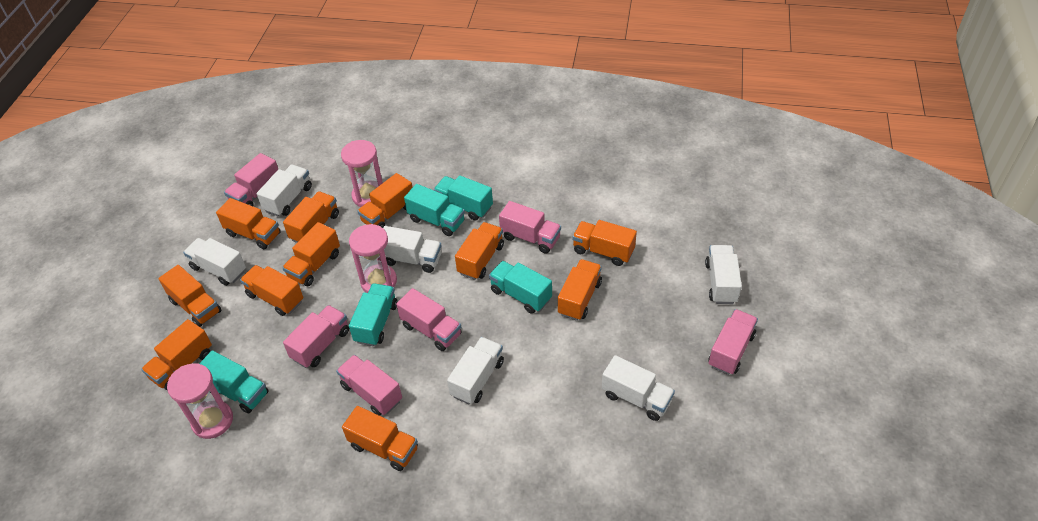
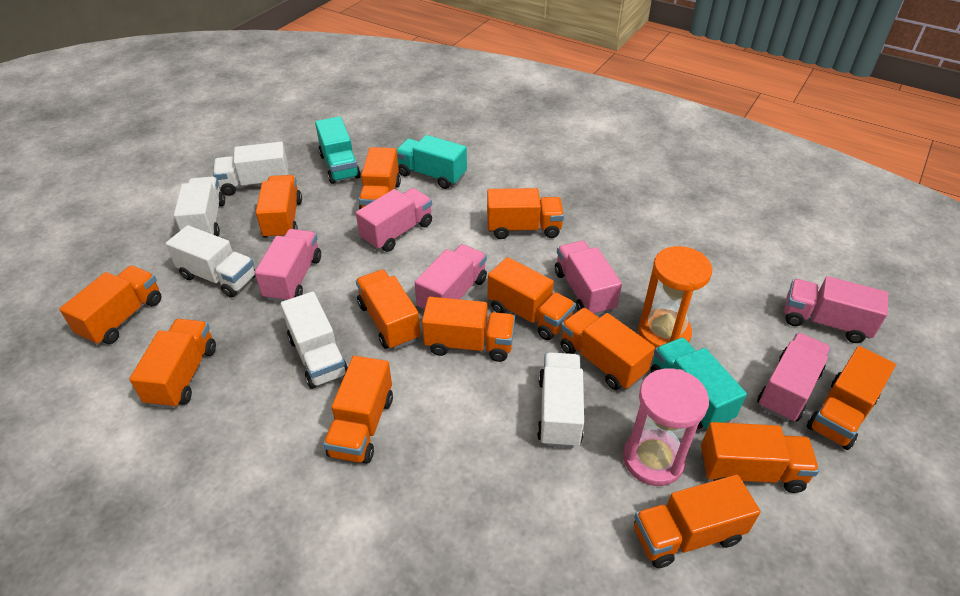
orange hourglass: none = 0 -> [638,246,712,348] = 1
orange truck: [141,319,212,390] [158,265,222,327] [216,198,281,249] [240,265,303,316] [282,222,340,286] [283,191,339,243] [342,406,418,471] [357,173,413,228] [455,222,504,280] [558,259,602,321] [572,220,637,266] = 11 -> [59,266,162,345] [129,319,216,409] [256,175,302,240] [323,356,393,464] [356,269,421,350] [359,147,401,210] [422,297,515,362] [487,188,564,239] [488,257,575,340] [560,308,655,390] [634,475,761,568] [701,422,819,493] [807,346,896,450] = 13
pink hourglass: [167,363,233,439] [341,140,383,207] [349,224,397,293] = 3 -> [623,368,709,486] = 1
turquoise truck: [199,350,269,413] [349,283,398,346] [404,184,465,236] [434,175,493,221] [489,261,552,313] = 5 -> [315,116,361,184] [397,135,467,189] [651,337,747,429] = 3
white truck: [183,238,246,286] [257,165,312,217] [383,226,442,273] [447,337,504,405] [602,355,675,421] [705,245,742,304] = 6 -> [166,225,255,298] [174,177,225,237] [213,142,288,196] [281,292,348,389] [537,352,584,448] = 5

